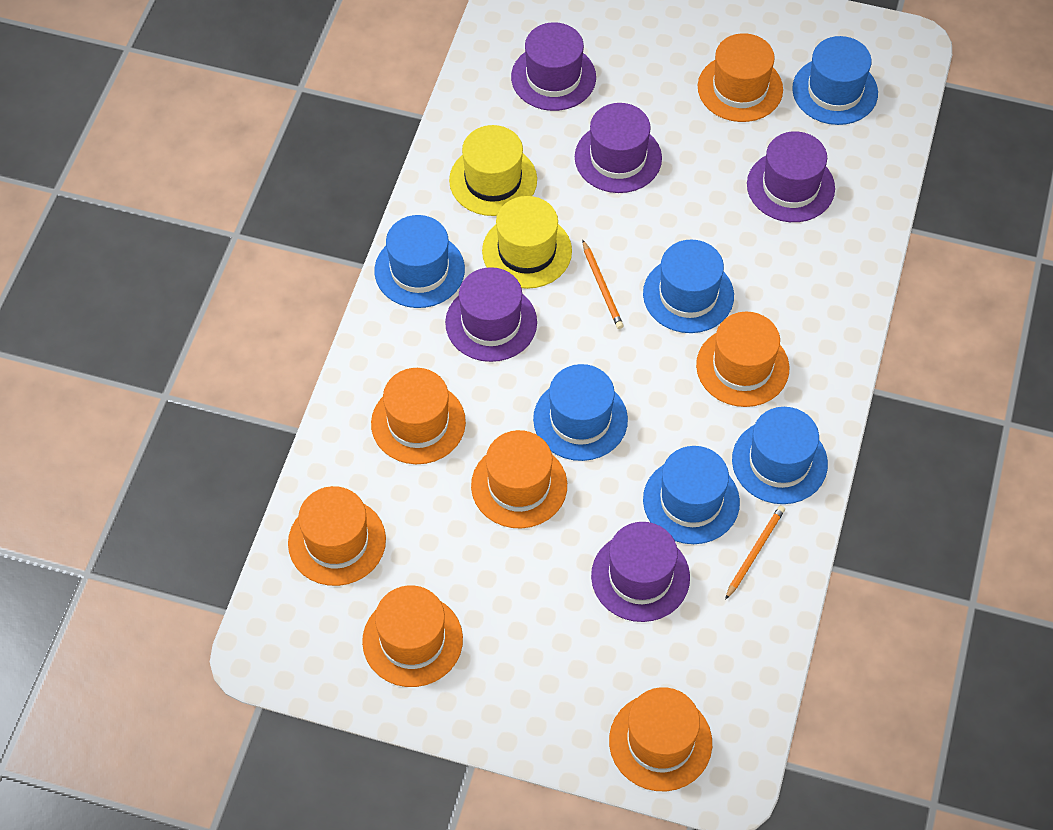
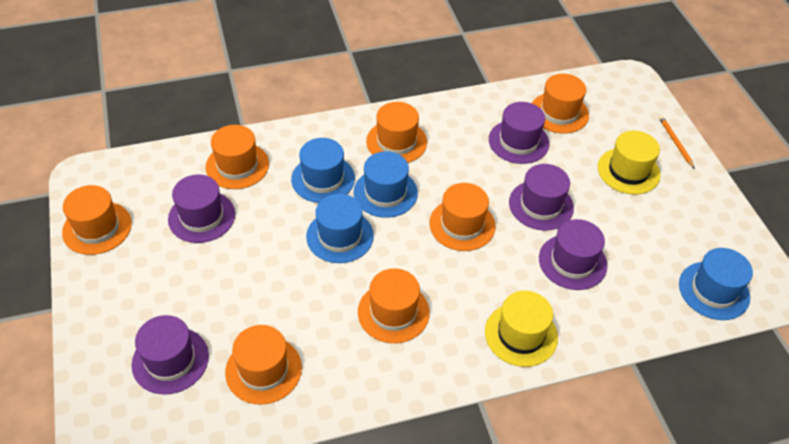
blue hat: [375,215,465,308] [533,364,628,461] [643,240,734,333] [643,446,740,544] [732,407,828,504] [792,36,878,125] = 6 -> [291,138,355,203] [306,194,374,263] [353,151,418,218] [679,248,753,320] = 4
orange pencil: [583,240,624,329] [725,505,785,600] = 2 -> [659,116,695,169] = 1

